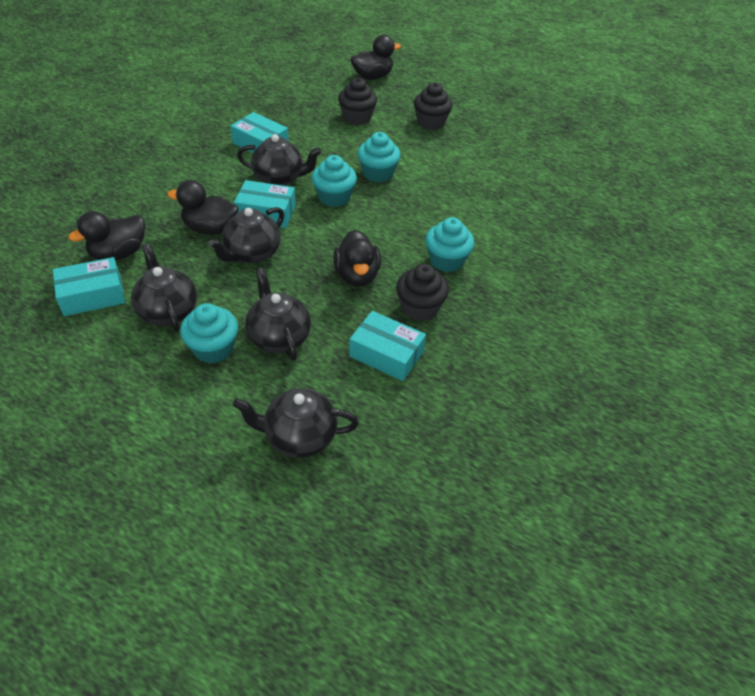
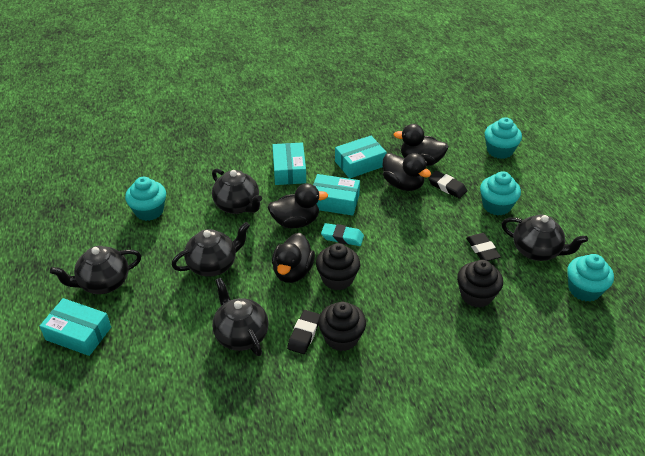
black eraser: none = 0 -> [287,310,320,354] [428,171,467,198] [466,233,501,261] = 3
turquoise eraser: none = 0 -> [321,223,364,246] = 1

